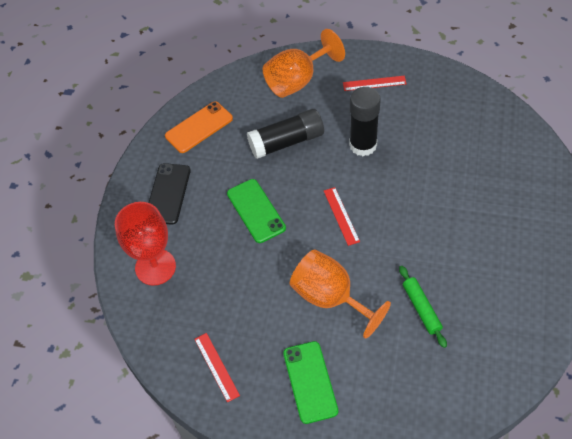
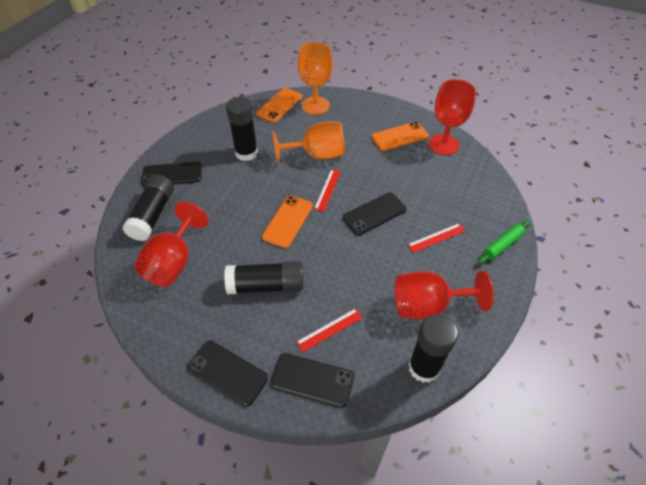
black glue stick: [247,109,324,159] [349,87,381,156] = 2 -> [123,175,174,241] [224,261,303,295] [226,97,258,161] [408,314,458,383] = 4
black phone: [148,163,191,225] = 1 -> [141,162,202,187] [187,341,268,406] [271,353,354,407] [343,192,407,235] = 4
green phone: [227,179,286,243] [283,341,338,424] = 2 -> none = 0
orange phone: [165,101,233,153] = 1 -> [256,88,302,123] [262,196,313,248] [371,121,429,151] = 3
red goblet: [115,202,176,286] = 1 -> [134,202,208,287] [395,271,494,319] [429,79,476,155] = 3

